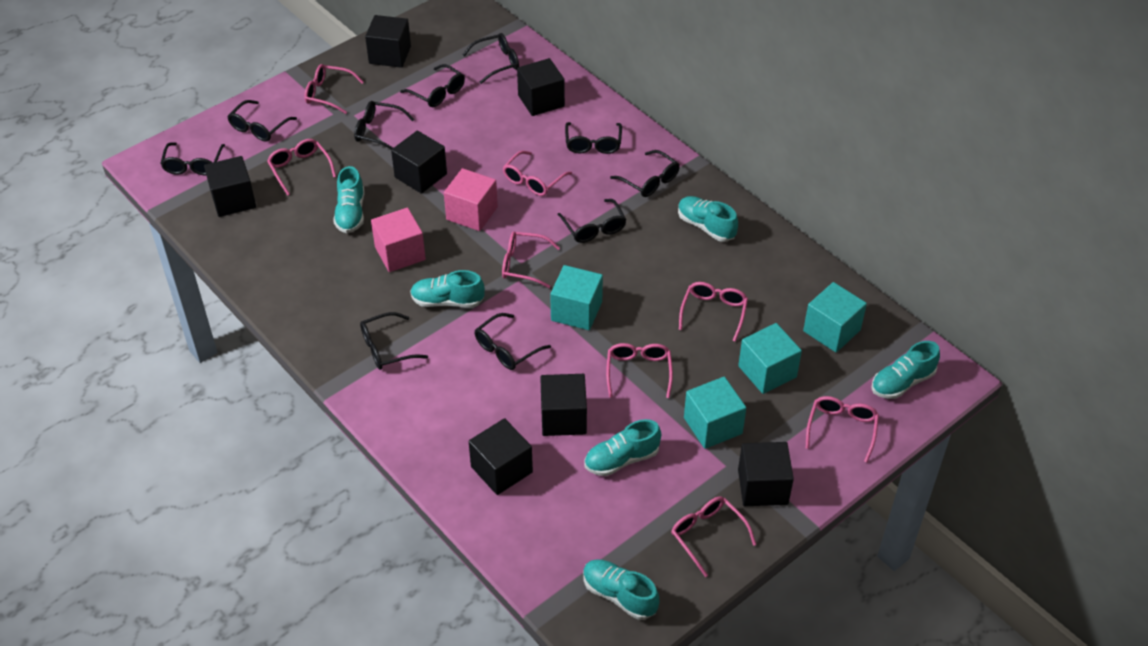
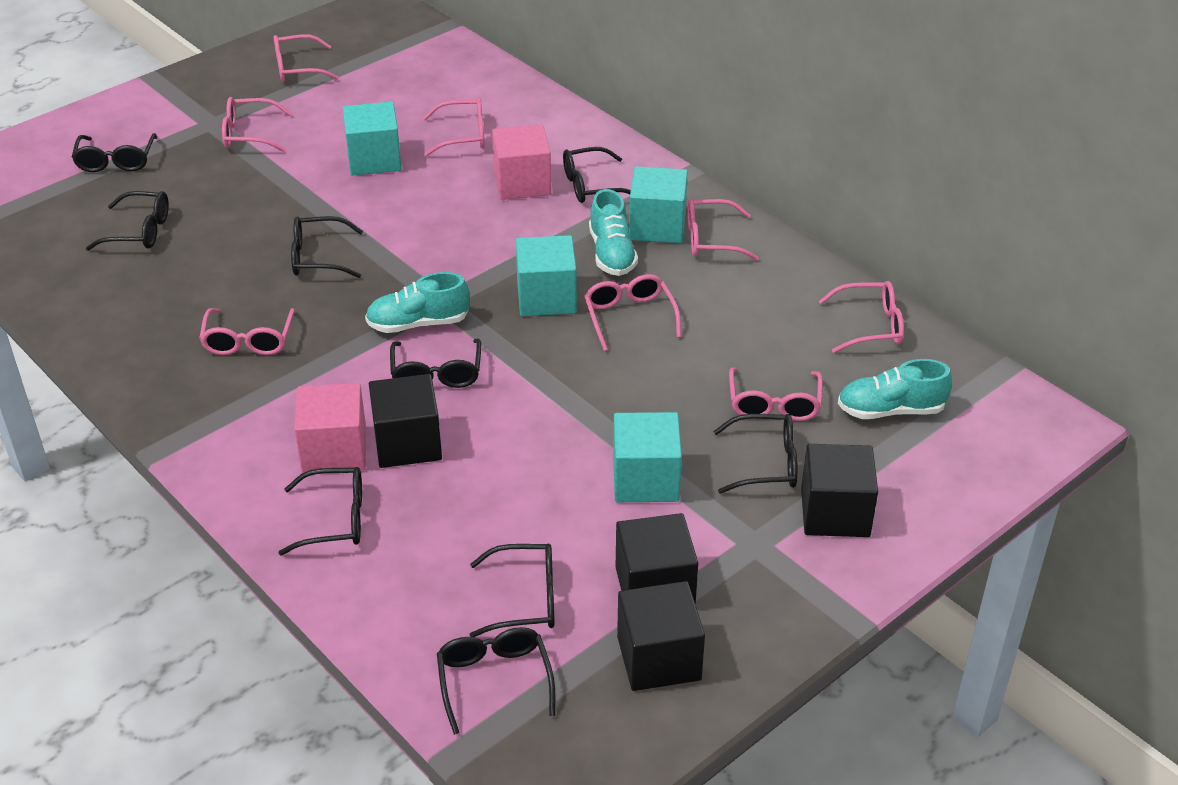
black cube: [204,156,256,217] [365,15,411,68] [391,131,447,194] [469,418,533,495] [517,58,565,116] [540,374,587,436] [738,442,794,506] = 7 -> [369,374,442,468] [616,513,698,605] [617,581,705,691] [801,444,878,537] = 4
black glasses: [160,142,225,175] [227,100,297,141] [354,101,415,150] [360,312,428,370] [400,64,465,107] [463,33,519,84] [475,313,551,370] [557,199,626,243] [565,122,622,154] [610,150,680,197] = 10 -> [72,133,157,172] [86,191,169,251] [278,467,362,555] [291,216,363,278] [390,339,481,388] [437,627,555,735] [470,544,554,637] [563,147,631,203] [713,414,798,494] = 9
turquoise shoe: [333,166,364,233] [410,270,485,308] [583,559,659,620] [585,419,661,476] [678,196,738,242] [871,341,940,399] = 6 -> [365,272,470,333] [589,189,638,276] [838,359,952,419] = 3

